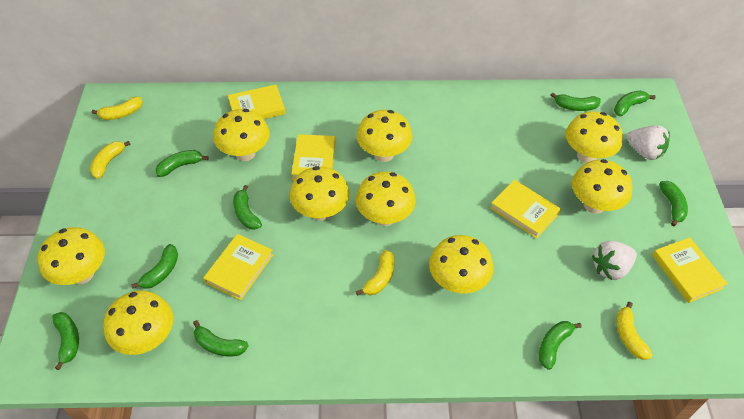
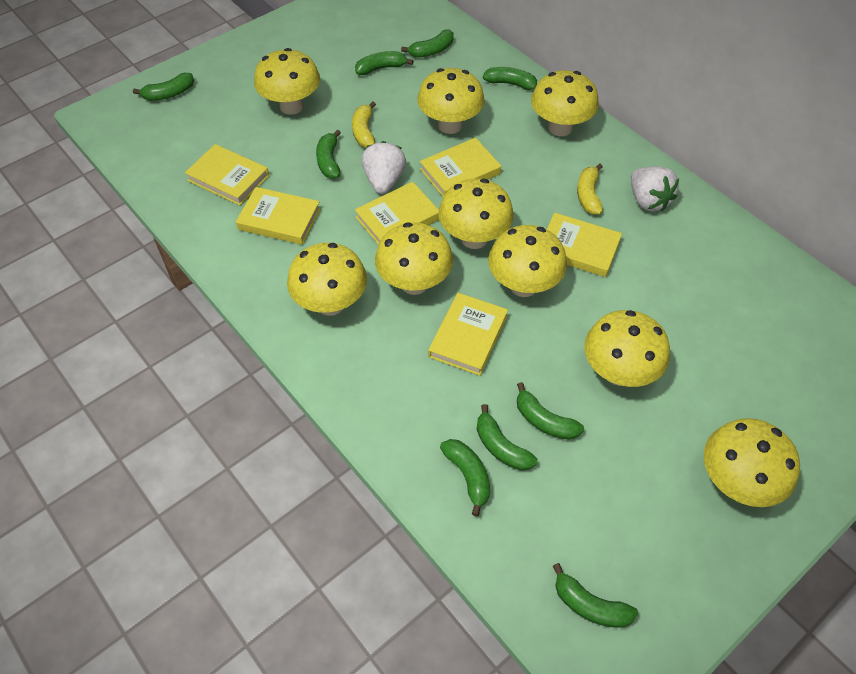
yellow banana: [90,141,131,179] [92,97,143,120] [356,250,395,296] [617,302,653,360] = 4 -> [352,102,376,148] [577,164,603,215] = 2
yellow book: [203,234,273,300] [228,84,286,119] [291,134,335,180] [490,180,561,239] [652,237,728,303] = 5 -> [185,144,269,206] [236,187,321,245] [355,182,439,245] [420,138,501,197] [428,293,508,376] [547,213,622,277] = 6

